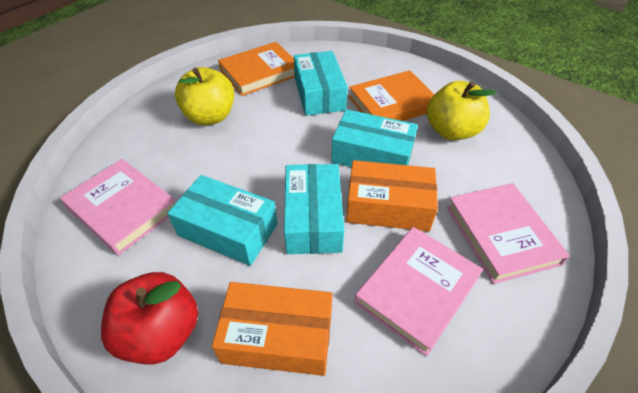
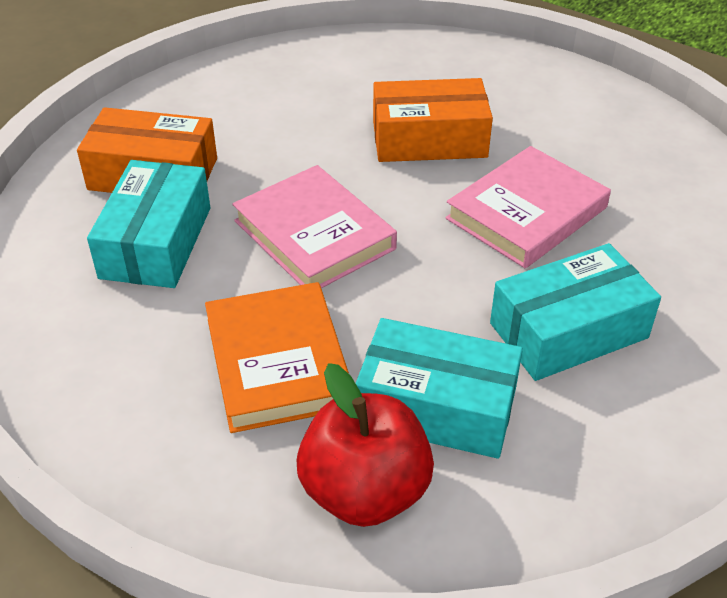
orange book: [218,42,295,96] [349,70,435,121] = 2 -> [205,282,349,433] = 1
pink book: [60,159,175,255] [354,227,483,356] [447,183,570,284] = 3 -> [232,165,397,288] [445,146,611,268] = 2
turquoise box: [167,175,277,266] [284,164,344,254] [294,51,348,116] [331,109,418,167] = 4 -> [87,160,210,288] [356,318,523,459] [490,243,661,381] = 3
yellow apple: [175,67,234,125] [427,81,497,140] = 2 -> none = 0

